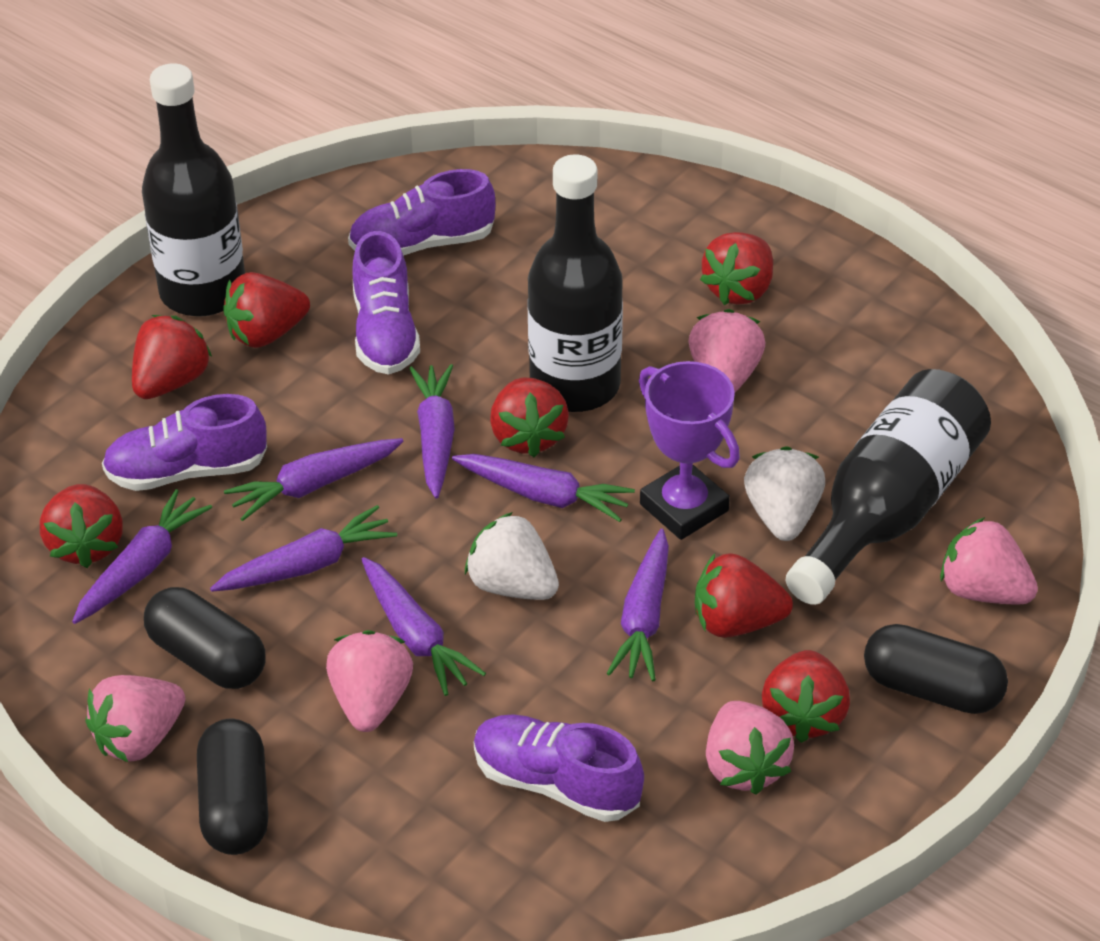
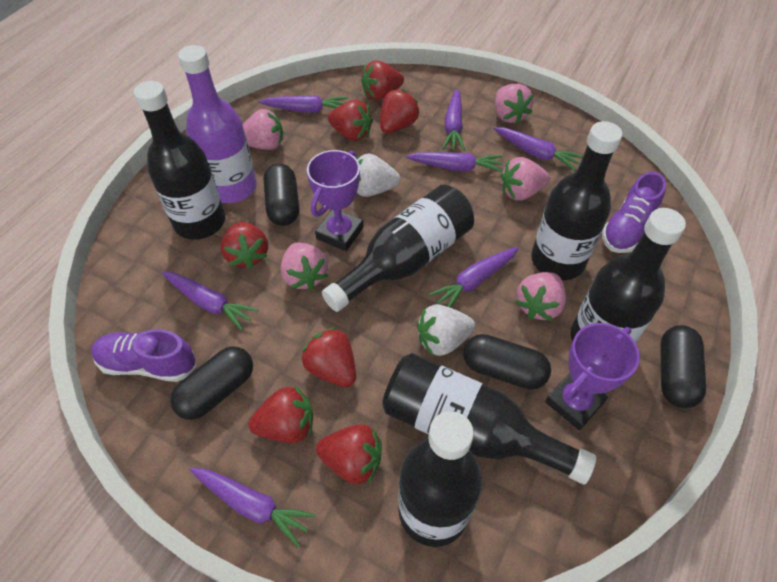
black bottle: [142,63,245,317] [527,154,623,412] [786,369,991,605] = 3 -> [134,81,225,240] [322,185,474,312] [382,353,596,484] [398,411,482,547] [531,121,623,280] [571,208,686,343] = 6
black capsule: [144,587,266,689] [197,719,268,855] [864,624,1008,714] = 3 -> [170,346,253,420] [264,164,299,226] [463,334,551,389] [660,325,706,408] = 4
purple bottle: none = 0 -> [178,45,257,203] = 1
purple shoe: [102,394,267,491] [348,169,495,256] [352,231,420,375] [474,714,644,822] = 4 -> [91,329,196,382] [602,172,666,253] = 2
purple trophy: [639,361,740,540] = 1 -> [307,150,363,251] [545,323,640,430] = 2

